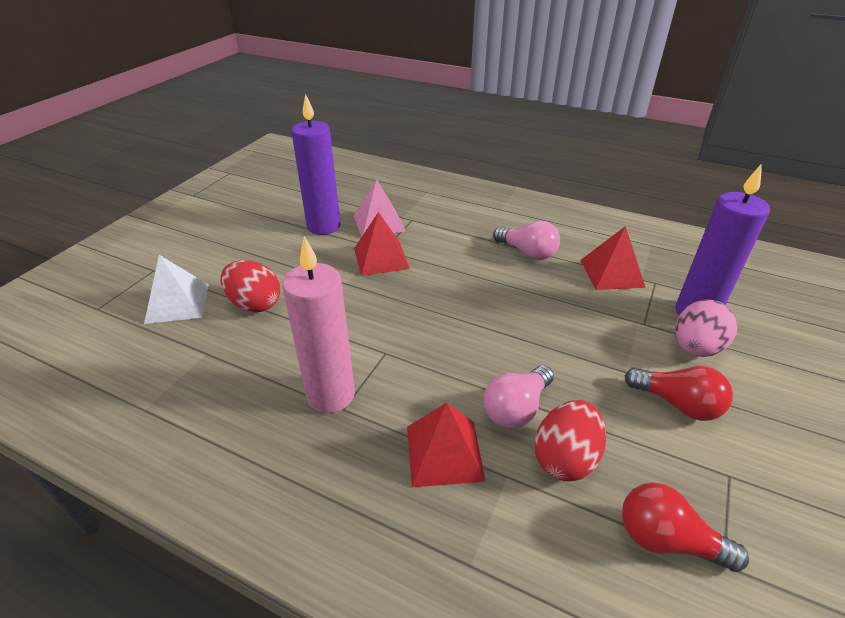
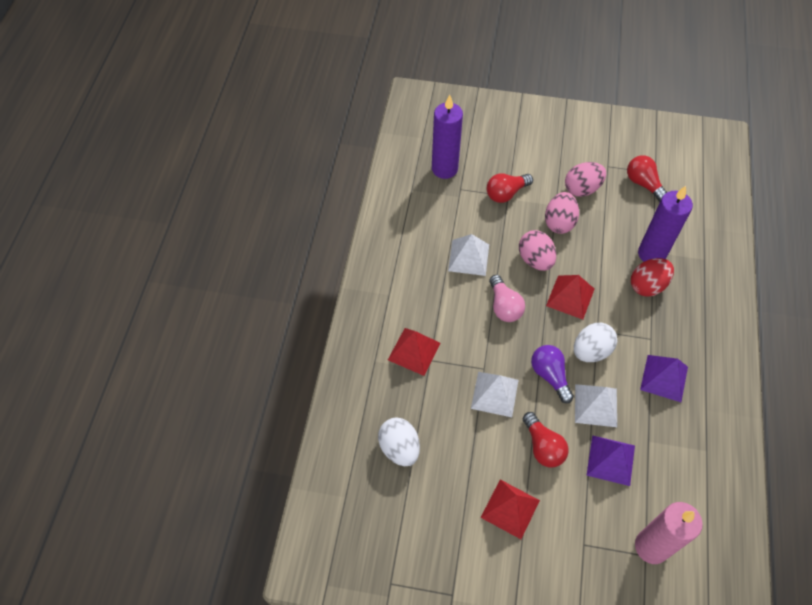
pink egg: [675,299,738,357] = 1 -> [519,230,556,271] [545,192,579,234] [565,162,606,197] = 3
pink light bulb: [484,365,554,429] [493,221,560,260] = 2 -> [489,275,525,322] = 1
pink pyramid: [354,179,406,237] = 1 -> none = 0
purple light bulb: none = 0 -> [531,345,574,403] = 1
purple pyramid: none = 0 -> [586,435,635,486] [640,355,688,402] = 2
red egg: [221,260,280,312] [534,400,606,481] = 2 -> [631,258,674,297] = 1
red light bulb: [622,483,749,572] [625,366,733,421] = 2 -> [487,173,533,203] [523,412,569,467] [627,155,667,202] = 3
white egg: none = 0 -> [378,418,420,466] [574,323,617,362] = 2
white pyramid: [144,255,209,324] = 1 -> [448,234,489,276] [471,372,518,417] [575,384,617,427] = 3

